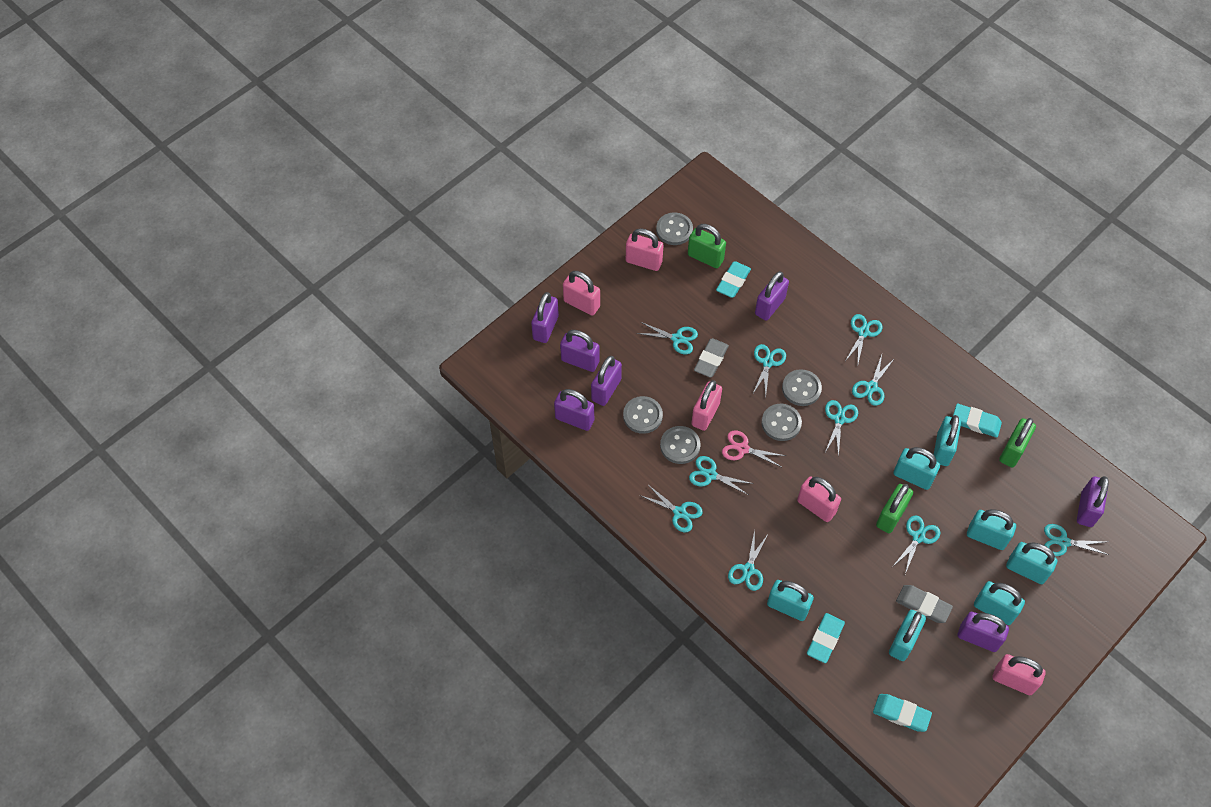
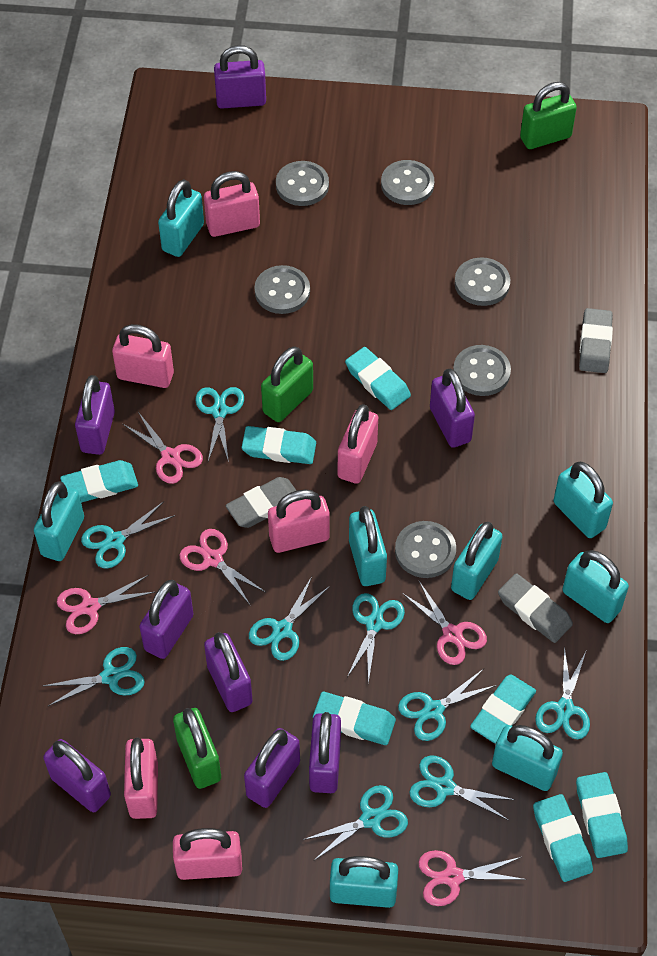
grey button: [623,396,663,434] [656,212,693,245] [660,426,700,464] [762,404,802,441] [782,369,822,406] = 5 -> [254,265,310,314] [276,161,329,206] [381,160,434,205] [395,521,456,578] [453,345,511,396] [455,257,510,306] = 6
grey eraser: [694,338,729,378] [896,585,953,623] = 2 -> [226,477,302,528] [498,573,573,643] [579,308,613,373] = 3
pink padlock: [563,271,600,316] [626,228,664,271] [691,380,722,431] [797,477,841,522] [992,654,1046,695] = 5 -> [112,324,174,388] [124,738,158,819] [173,828,242,880] [204,171,260,237] [268,489,330,553] [338,404,378,484] = 6
pink scissors: [722,430,786,467] = 1 -> [57,575,155,634] [123,412,203,484] [180,529,265,605] [402,581,487,665] [418,850,527,906] = 5
purple padlock: [531,292,559,343] [554,389,594,431] [560,330,600,372] [591,356,622,406] [755,271,789,321] [958,612,1009,652] [1077,476,1109,527] = 7 -> [43,739,111,812] [75,375,115,455] [139,580,194,659] [204,632,253,712] [214,45,266,108] [244,728,300,808] [309,712,341,793] [430,369,475,448] = 8
turquoise eraser: [716,261,751,298] [807,613,845,663] [873,694,932,732] [953,404,1002,437] = 4 -> [60,460,138,503] [242,426,316,464] [313,692,396,745] [345,347,411,410] [470,675,536,744] [533,794,593,882] [576,772,628,858] = 7
turquoise padlock: [767,580,814,621] [889,610,926,661] [893,447,940,490] [934,415,961,466] [967,509,1016,550] [974,581,1025,625] [1006,542,1057,584] = 7 -> [34,482,84,561] [158,180,204,257] [330,856,398,908] [349,506,387,586] [451,522,503,600] [492,725,563,791] [553,462,613,538] [562,550,629,623] = 8
turquoise scissors: [637,322,698,354] [639,484,703,532] [689,456,754,495] [728,530,769,591] [752,344,786,397] [825,400,858,457] [845,314,882,363] [852,355,895,406] [892,516,940,574] [1044,524,1109,556] = 10 -> [43,647,145,706] [81,501,175,569] [195,387,244,462] [249,577,330,661] [303,785,408,860] [347,593,405,684] [398,669,497,741] [409,756,515,820] [535,646,590,739] = 9

